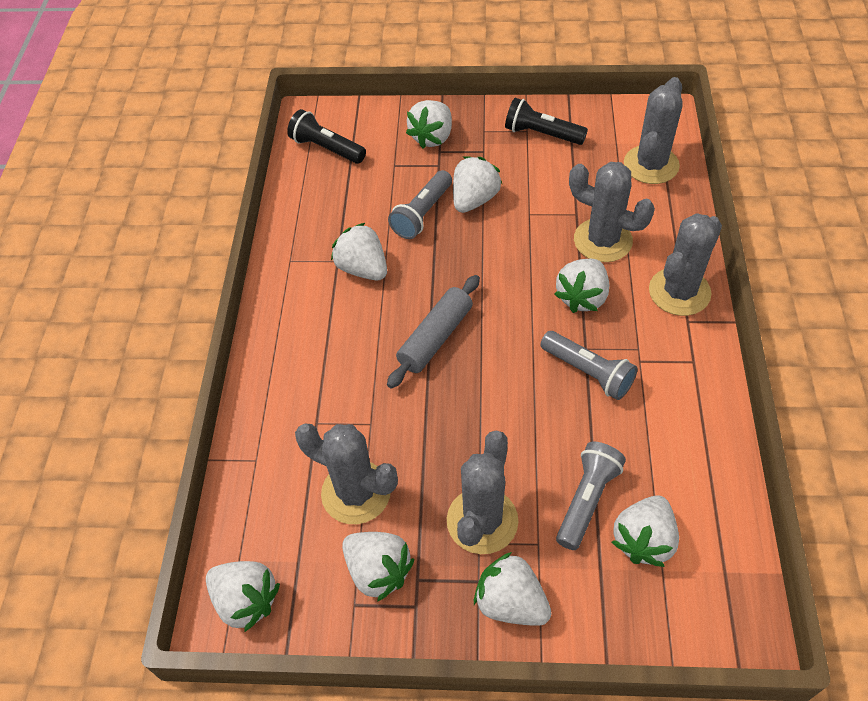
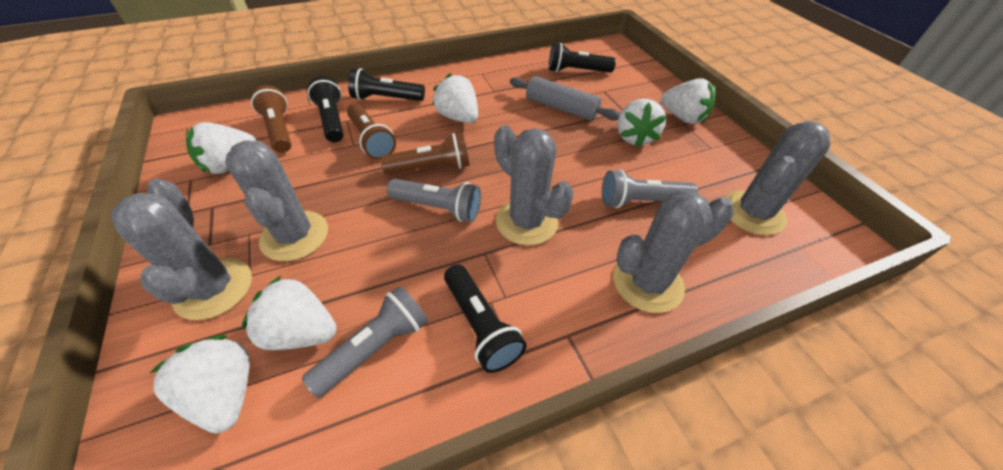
black flashlight: [287,109,366,164] [505,98,588,145] = 2 -> [308,76,344,143] [348,68,425,101] [444,264,527,373] [549,43,616,73] = 4
brown flashlight: none = 0 -> [251,85,292,153] [347,103,396,159] [380,133,470,174] = 3
white strawberry: [206,561,280,632] [331,223,387,280] [342,532,414,602] [406,100,452,149] [453,156,502,213] [474,552,552,626] [554,259,609,313] [612,495,679,567] = 8 -> [150,335,250,433] [186,122,256,174] [242,275,337,350] [432,73,478,123] [617,99,667,148] [661,78,716,124] = 6

